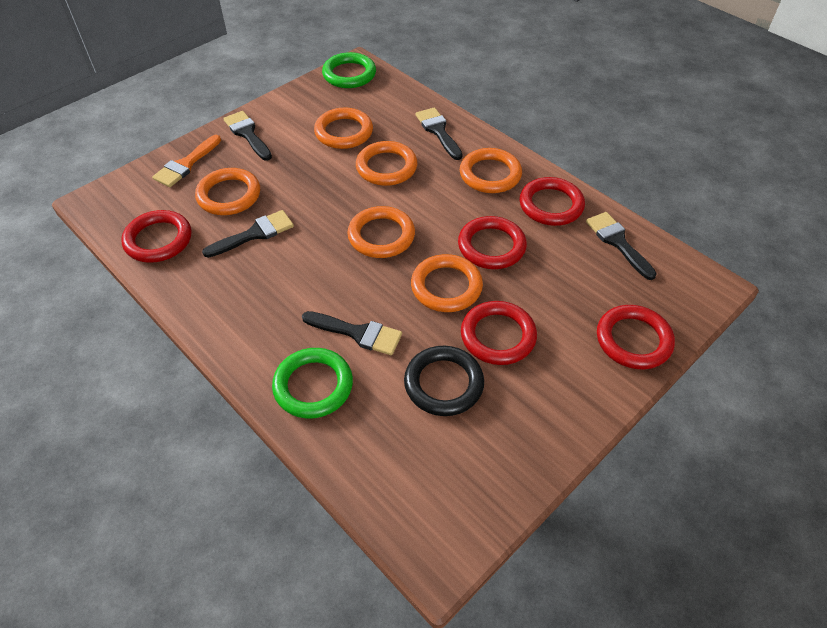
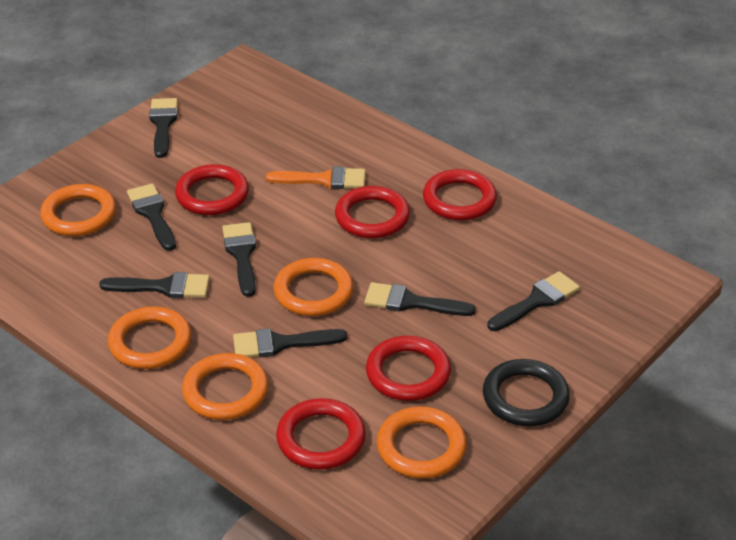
black brush: [202,210,294,258] [223,111,272,161] [302,311,402,355] [416,107,463,160] [586,212,657,280] = 5 -> [99,272,210,298] [127,184,176,251] [149,98,178,158] [222,222,256,297] [233,328,348,357] [364,282,476,316] [487,271,580,331] = 7
green ring: [272,348,353,419] [322,52,376,88] = 2 -> none = 0
orange ring: [195,168,260,215] [314,108,373,149] [347,206,415,258] [356,141,417,186] [411,254,483,312] [460,148,522,193] = 6 -> [40,184,116,236] [108,306,191,369] [182,353,269,420] [274,258,353,316] [377,406,466,479] = 5

